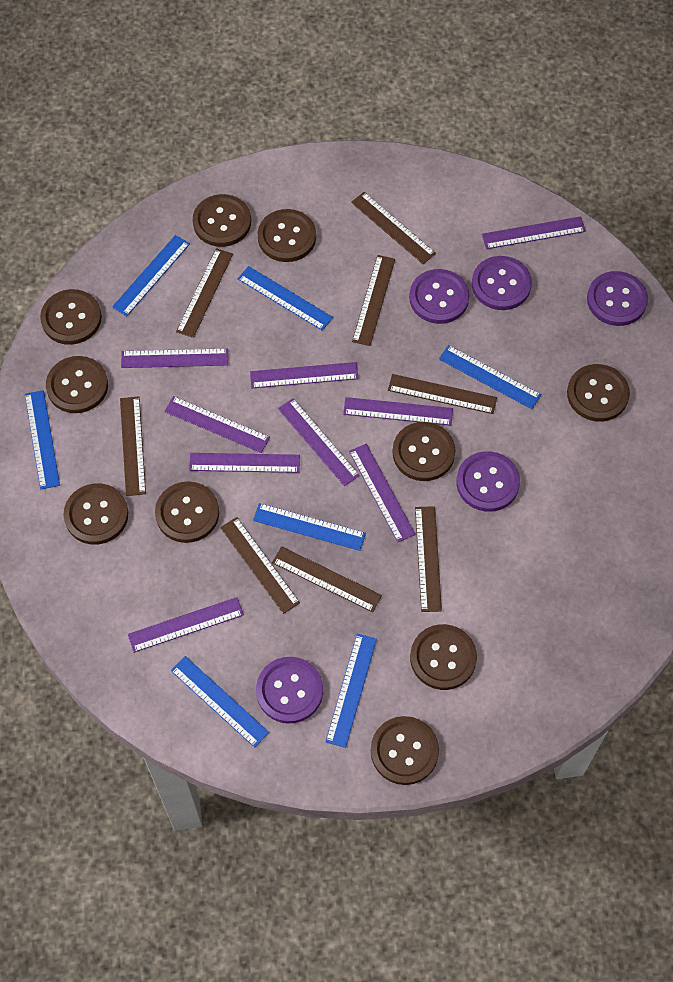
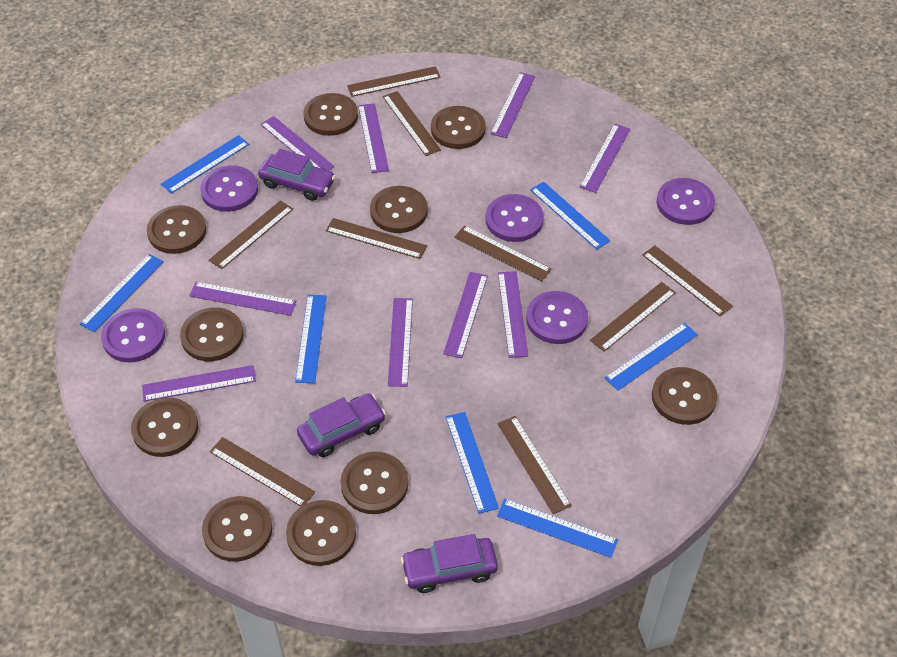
brown ruler: [120,396,146,496] [176,248,233,338] [220,517,300,614] [272,546,382,612] [351,192,436,264] [352,255,395,346] [388,374,497,414] [415,506,442,612] = 8 -> [209,200,293,269] [210,437,315,507] [326,218,427,259] [347,66,441,97] [383,91,441,156] [454,226,552,281] [497,416,572,514] [590,282,676,352] [642,245,733,317] = 9
purple car: none = 0 -> [258,149,336,201] [297,393,386,457] [401,534,498,593] = 3

